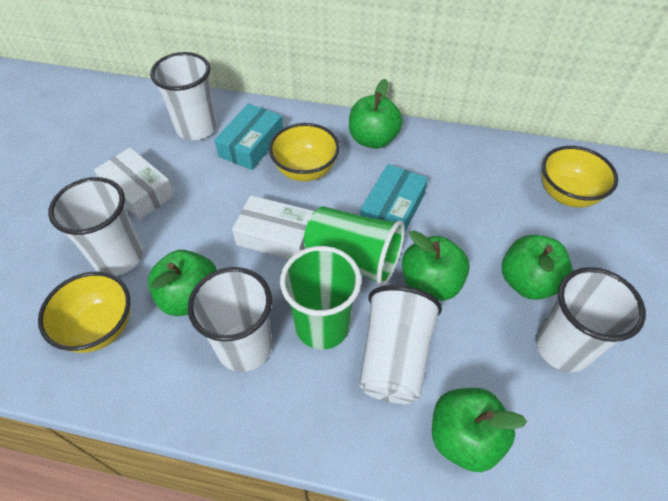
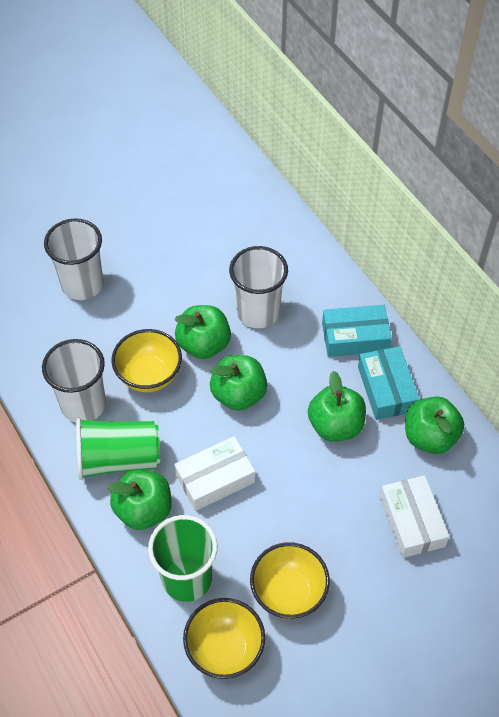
white cup: [48,177,143,276] [150,52,217,140] [187,267,272,372] [359,285,442,404] [536,267,646,372] = 5 -> [42,339,106,422] [44,218,103,300] [229,246,288,328] = 3

